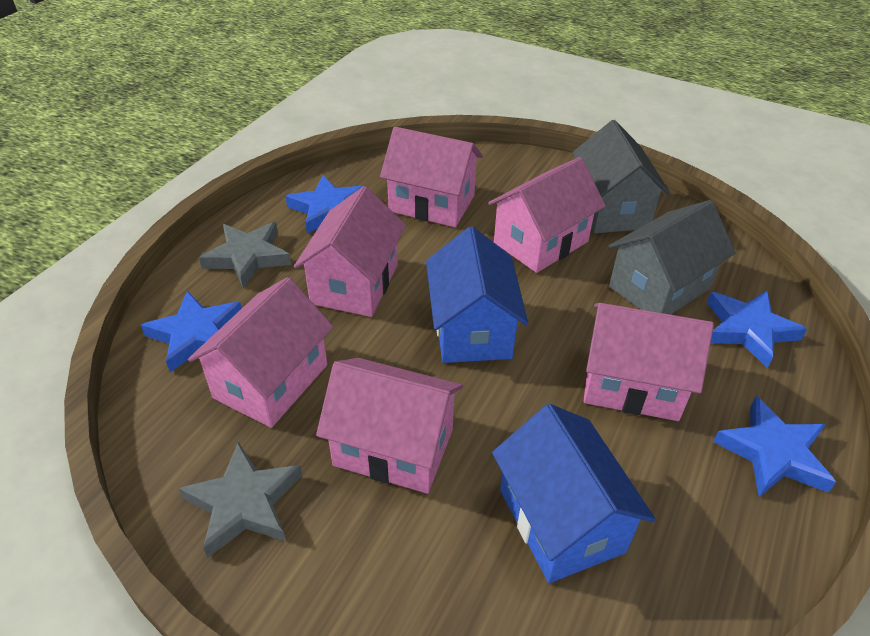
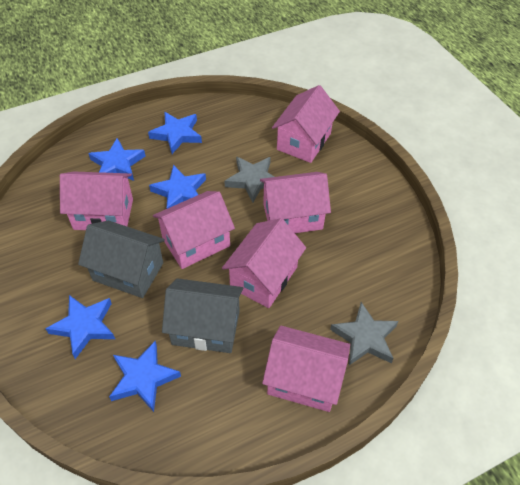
blue house: [426,227,528,363] [492,404,656,583] = 2 -> none = 0
blue star: [141,291,242,372] [286,175,363,234] [707,291,807,368] [713,396,836,497] = 4 -> [45,295,115,359] [88,138,146,181] [109,341,181,412] [148,112,202,154] [149,165,206,209] = 5

